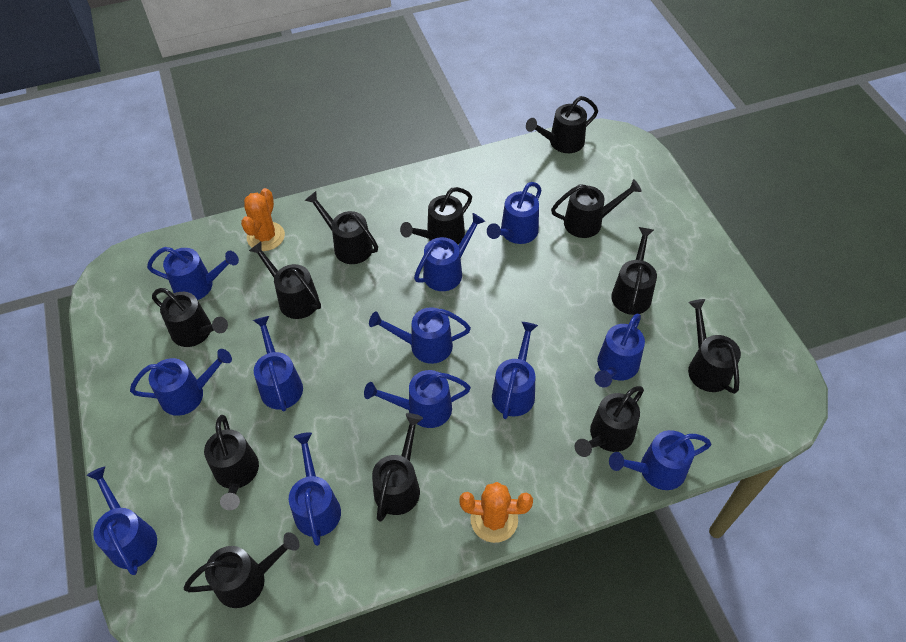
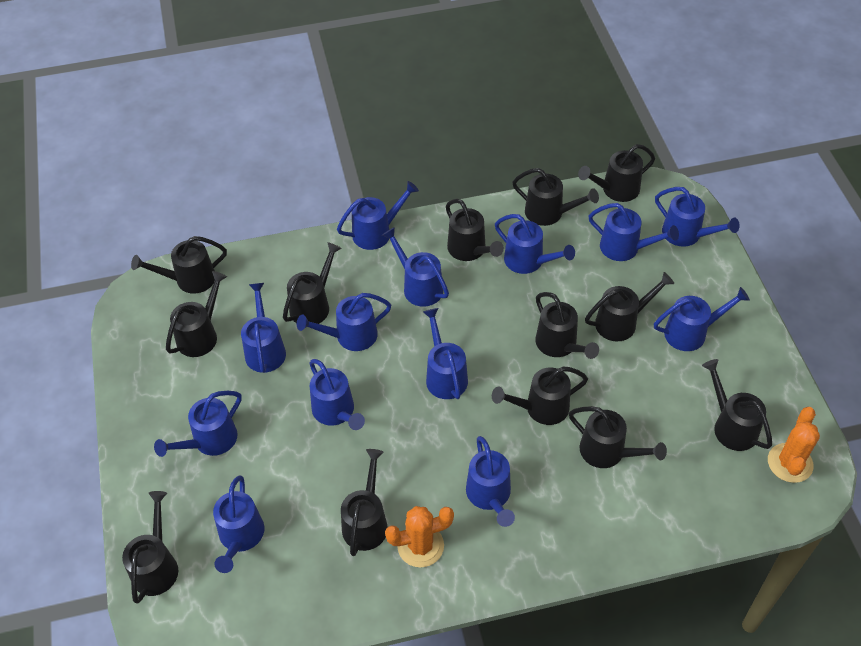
black watering can: [152,288,228,347] [184,532,299,608] [204,415,259,510] [249,242,321,319] [305,191,378,264] [372,413,423,522] [400,187,472,244] [526,96,598,153] [551,179,642,238] [574,386,644,457] [611,227,657,315] [688,299,741,394] = 12 -> [122,491,178,604] [131,236,227,294] [166,271,227,357] [283,242,342,324] [341,449,387,556] [446,199,504,261] [492,367,588,425] [512,168,599,226] [535,292,599,359] [569,406,667,468] [578,144,655,202] [585,272,674,341] [702,359,772,451] = 13
blue watering can: [87,466,157,575] [130,349,232,416] [147,247,239,300] [253,316,303,411] [289,432,341,546] [364,370,471,428] [369,307,471,364] [414,213,485,291] [487,182,542,244] [492,322,538,419] [595,314,645,388] [609,430,711,490] = 12 -> [154,391,242,457] [213,475,264,573] [241,283,286,373] [297,293,391,351] [310,359,365,430] [337,181,419,250] [382,227,449,307] [423,308,468,399] [466,436,515,527] [495,214,575,274] [588,203,679,261] [654,287,750,351] [655,187,740,247] = 13

